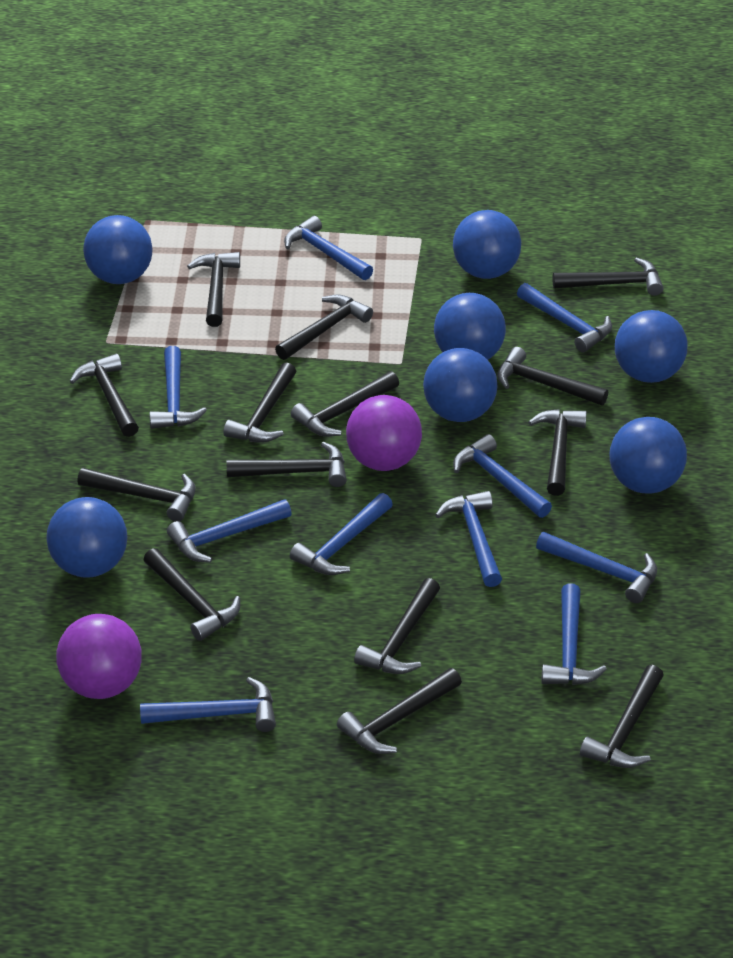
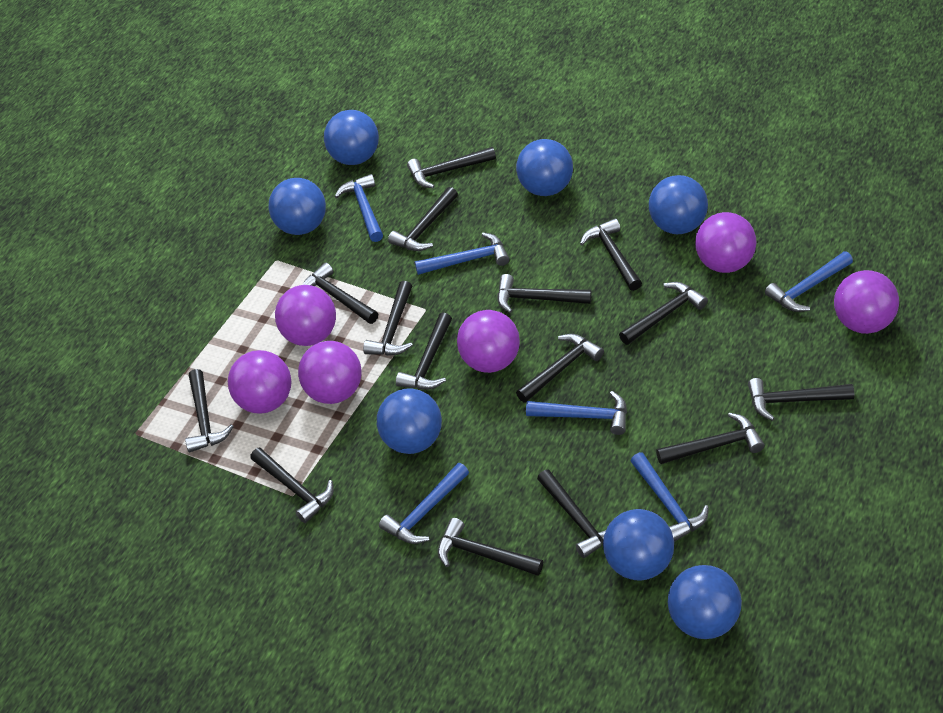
black hammer: [70,354,139,437] [77,468,196,522] [143,548,240,641] [187,252,240,327] [223,362,296,443] [227,442,347,487] [275,295,373,360] [291,371,399,437] [337,668,462,754] [354,578,440,674] [497,347,608,405] [528,409,587,496] [553,257,664,296] [580,665,664,768] = 14 -> [185,369,234,452] [250,448,334,523] [302,263,378,324] [363,281,413,356] [388,187,458,251] [396,312,452,389] [407,147,496,188] [438,518,543,576] [497,274,591,313] [516,334,604,403] [537,469,606,558] [580,218,642,291] [619,282,708,345] [656,413,765,464] [748,378,854,421] = 15
blue hammer: [140,677,276,732] [149,346,207,429] [167,499,292,563] [284,216,373,280] [290,493,393,575] [435,491,502,587] [453,434,552,518] [517,283,612,352] [536,532,657,603] [541,583,607,685] = 10 -> [334,174,383,242] [379,463,469,544] [415,233,509,275] [526,391,627,435] [631,452,709,542] [765,251,853,312] = 6
purple ball: [56,614,142,699] [346,395,422,471] = 2 -> [228,350,292,414] [275,285,336,346] [298,341,362,404] [457,310,520,373] [695,212,757,273] [834,270,899,334] = 6

